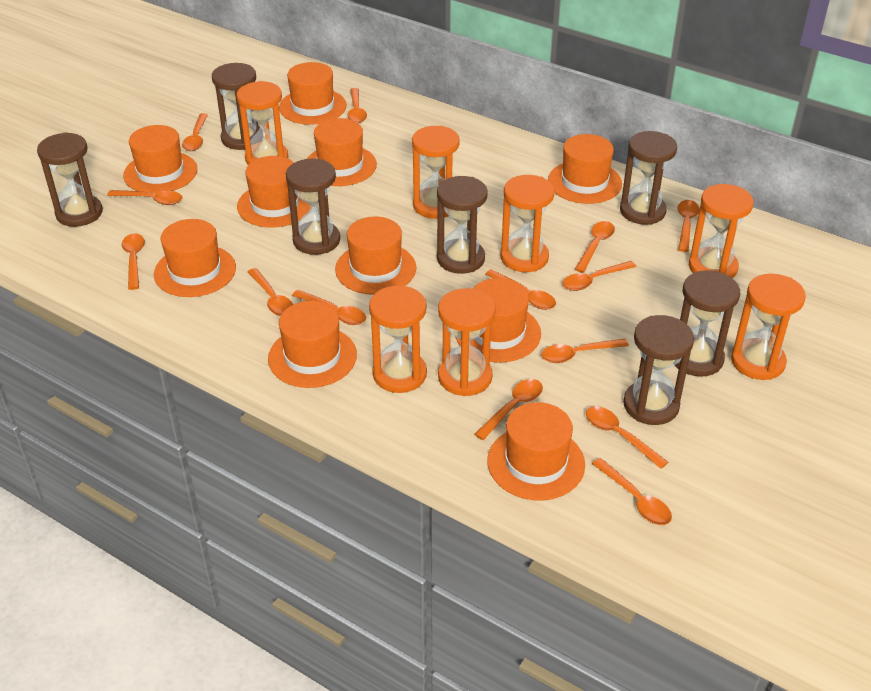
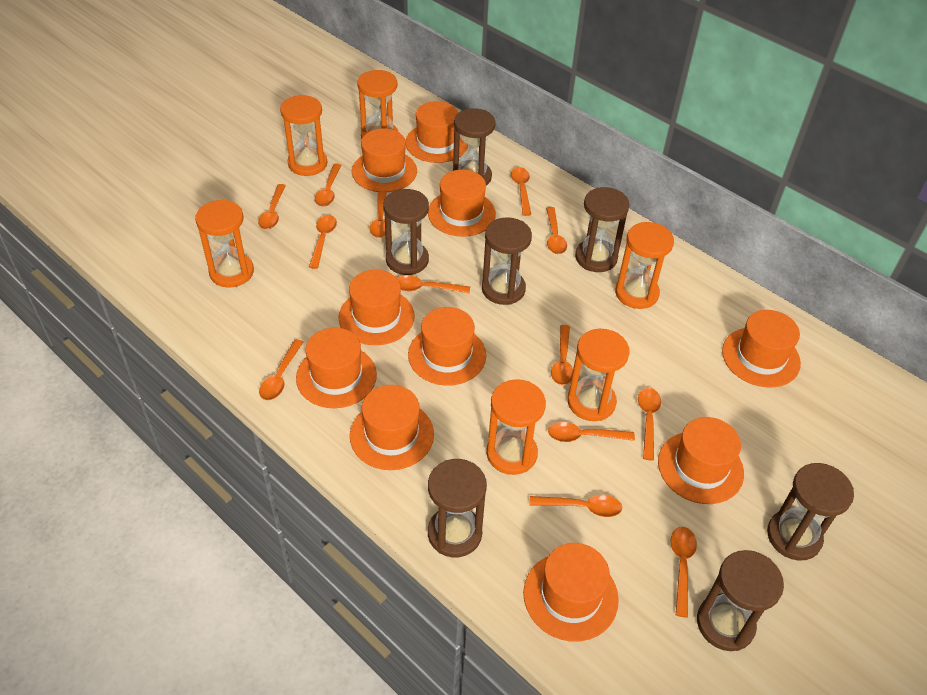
orange hourglass: [237,81,288,165] [369,285,427,393] [412,126,460,219] [438,288,496,396] [501,175,555,272] [689,184,754,278] [731,274,806,380] = 7 -> [195,200,254,288] [280,95,327,176] [357,70,398,139] [487,379,546,475] [567,329,630,421] [615,222,674,309] = 6
orange spoon: [107,190,182,205] [122,234,145,290] [182,113,208,151] [248,268,293,316] [292,290,366,325] [347,88,367,123] [474,379,543,440] [485,269,556,310] [541,339,629,363] [562,261,636,291] [575,221,615,273] [586,406,668,469] [592,458,672,525] [677,200,700,252] = 14 -> [258,184,286,229] [259,339,303,400] [309,215,337,269] [315,164,341,207] [370,191,386,238] [397,276,470,293] [511,167,531,216] [529,495,622,517] [546,207,567,254] [548,422,635,442] [551,325,573,385] [638,388,661,460] [670,527,697,618] = 13

